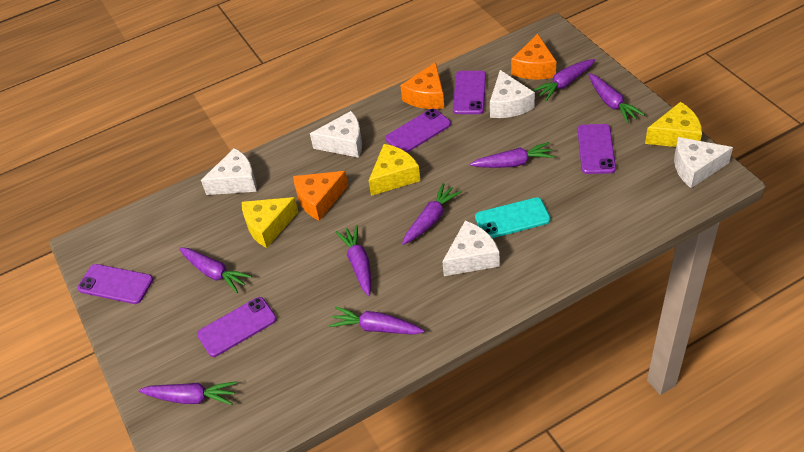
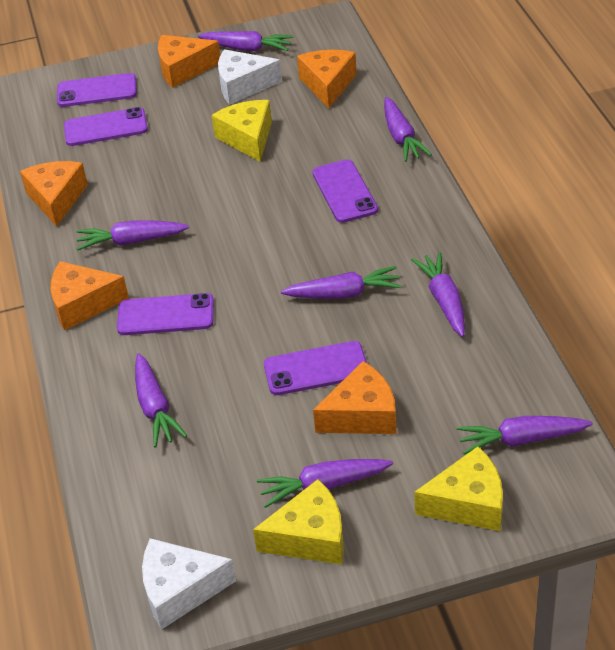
orange cheese: [293,171,348,221] [400,62,444,109] [511,34,556,80] = 3 -> [20,161,88,227] [50,261,129,330] [158,35,220,88] [297,50,357,108] [313,361,397,434] = 5
turquoise phone: [475,197,551,238] = 1 -> none = 0
white cheese: [201,148,257,195] [310,111,362,158] [442,221,500,276] [490,70,535,118] [674,137,733,188] = 5 -> [142,538,236,630] [218,49,282,105] = 2

